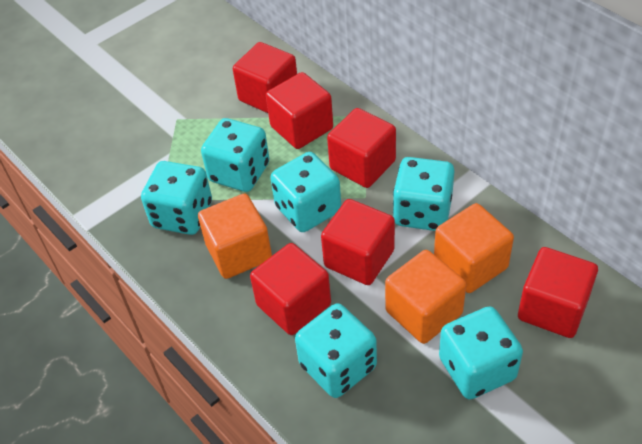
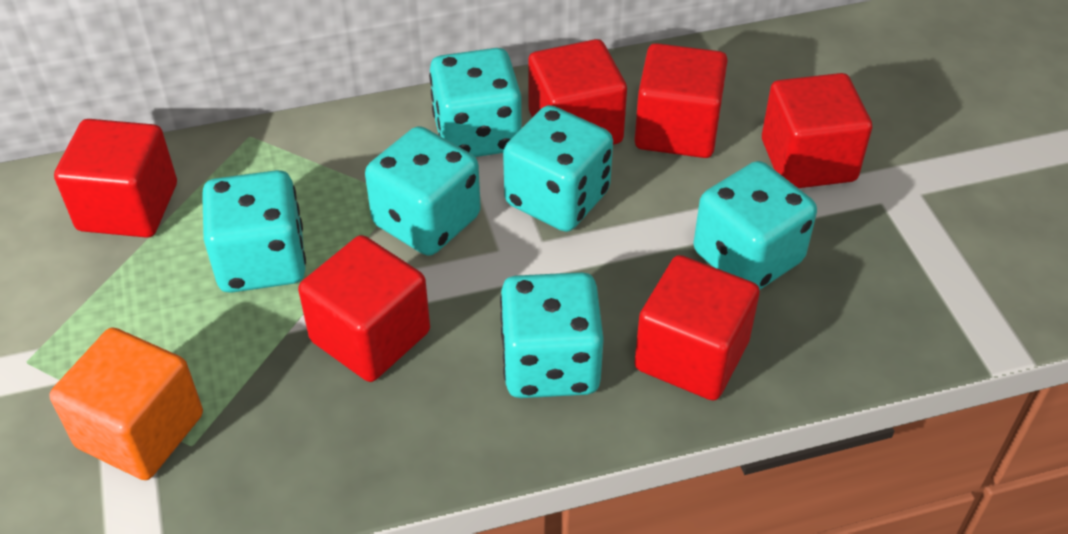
orange cube: [198,193,272,279] [385,250,466,344] [434,203,514,293] = 3 -> [49,327,203,480] = 1

